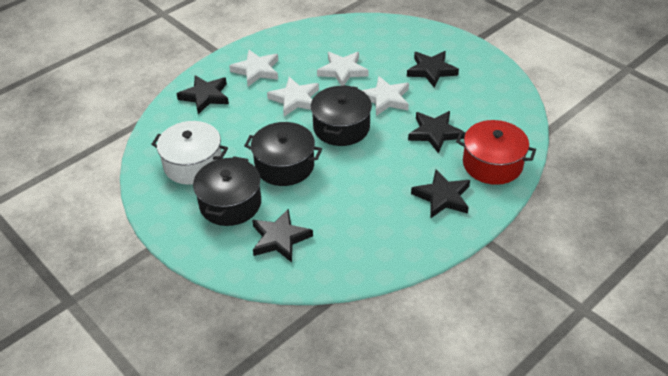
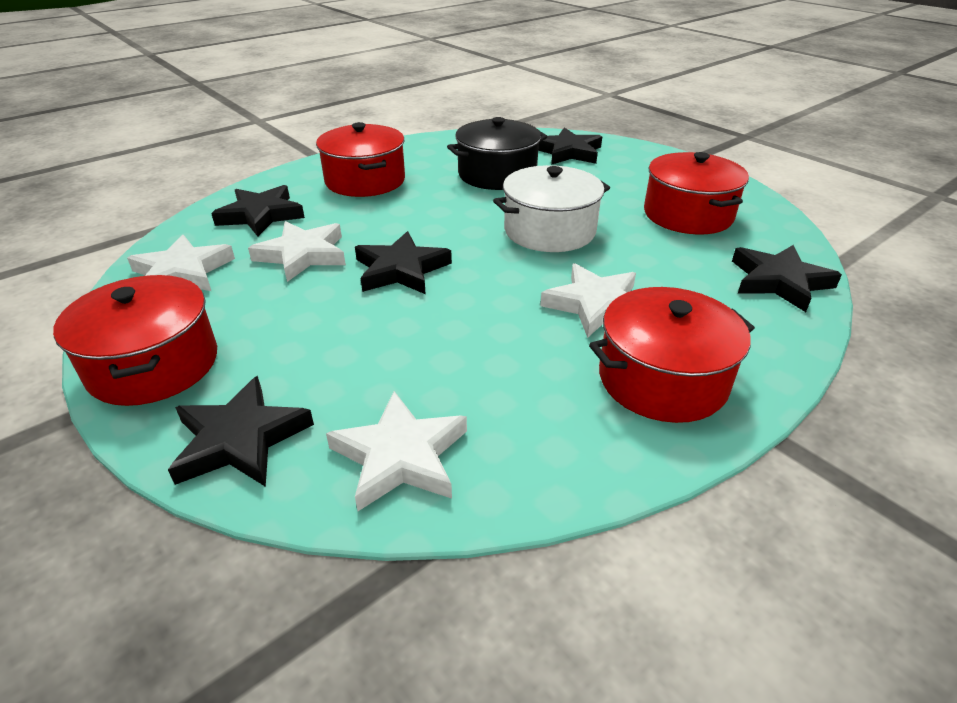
black pot: [193,156,261,226] [244,122,322,186] [311,85,372,146] = 3 -> [447,117,547,190] = 1
red pot: [456,120,536,185] = 1 -> [53,275,217,406] [316,122,405,197] [589,287,755,423] [644,152,749,234] = 4

